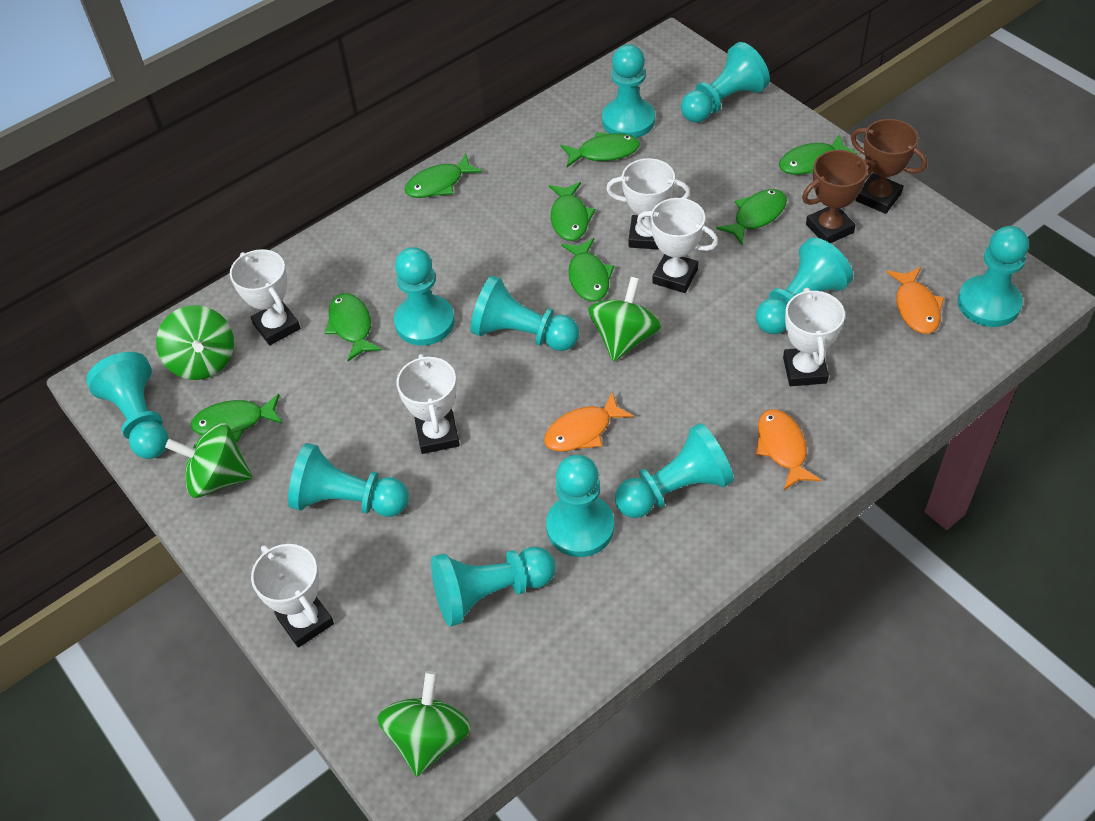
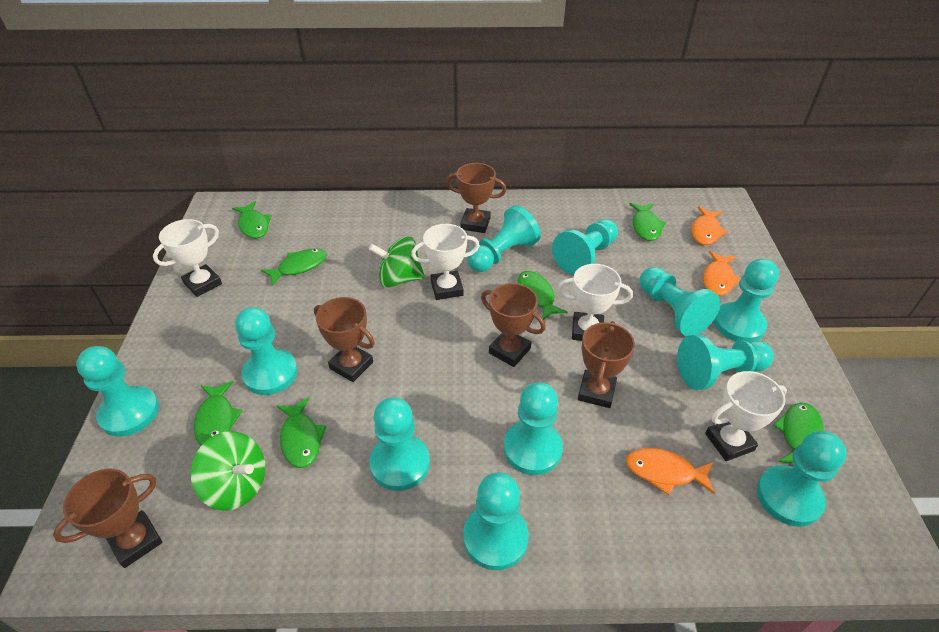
brown trophy: [802,150,873,243] [851,119,927,214] = 2 -> [53,468,163,568] [314,297,375,382] [446,163,506,233] [481,283,546,367] [578,321,635,408] = 5
green fish: [190,394,283,442] [325,293,382,361] [405,153,482,198] [549,182,596,241] [561,132,640,167] [561,238,614,302] [716,189,787,245] [779,134,857,175] = 8 -> [194,380,242,445] [232,201,272,239] [261,248,327,286] [277,397,326,468] [518,271,567,320] [629,203,666,241] [773,402,824,463] = 7
green spinning top: [156,305,234,380] [165,423,252,498] [378,671,471,776] [588,277,662,362] = 4 -> [191,431,265,511] [369,237,425,288] = 2
white trophy: [230,249,301,345] [251,544,334,648] [396,354,460,454] [606,158,690,250] [637,198,718,293] [783,288,845,386] = 6 -> [153,219,222,297] [411,224,480,300] [558,264,633,341] [705,371,787,461] = 4

